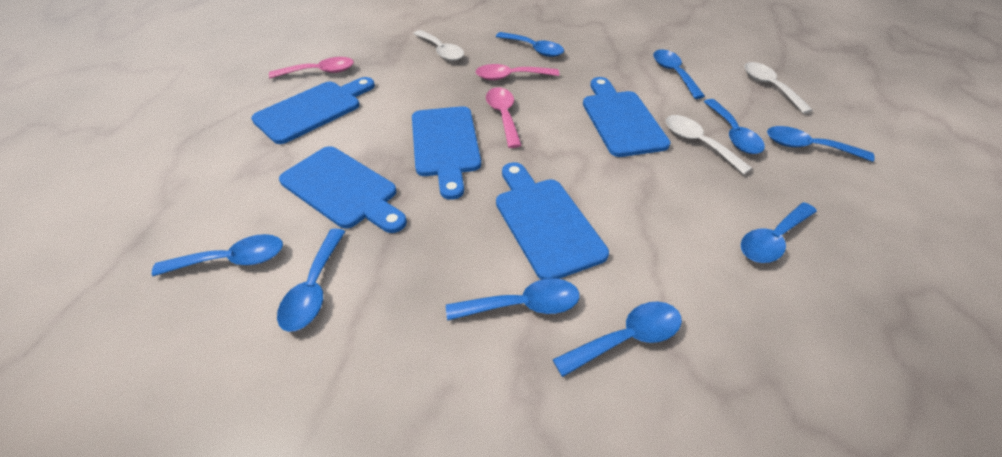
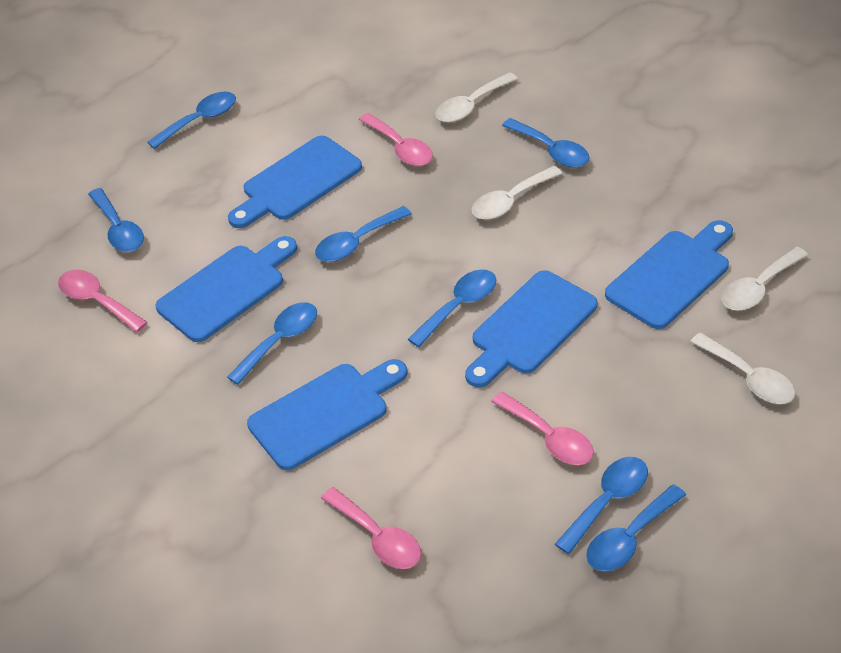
blue spoon: [152,234,283,276] [277,229,346,332] [446,278,580,321] [496,32,564,57] [552,302,682,377] [653,50,705,99] [704,99,765,154] [741,202,817,263] [767,126,875,162] = 9 -> [88,188,144,252] [147,91,236,149] [227,302,317,385] [315,206,412,262] [408,269,496,347] [502,118,589,167] [555,457,648,554] [586,484,686,571] = 8
pink spoon: [269,57,354,78] [476,64,559,80] [486,87,522,148] = 3 -> [58,270,148,332] [321,487,421,569] [359,113,433,166] [491,392,594,465] = 4
white spoon: [414,30,464,61] [665,115,752,175] [744,62,813,114] = 3 -> [435,72,518,123] [472,166,563,220] [690,332,795,404] [721,247,808,311] = 4

